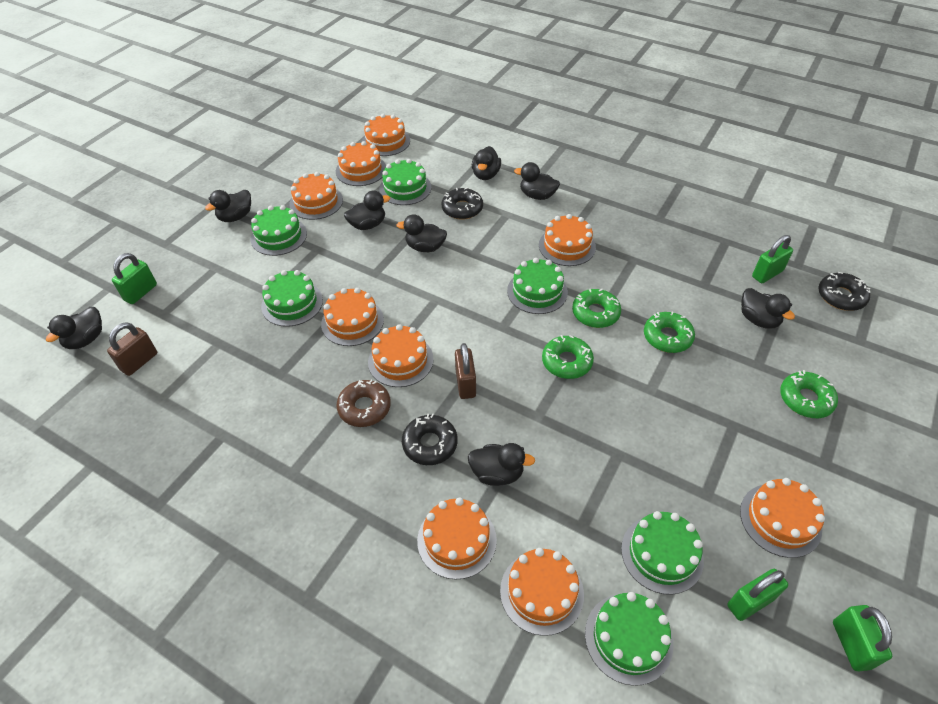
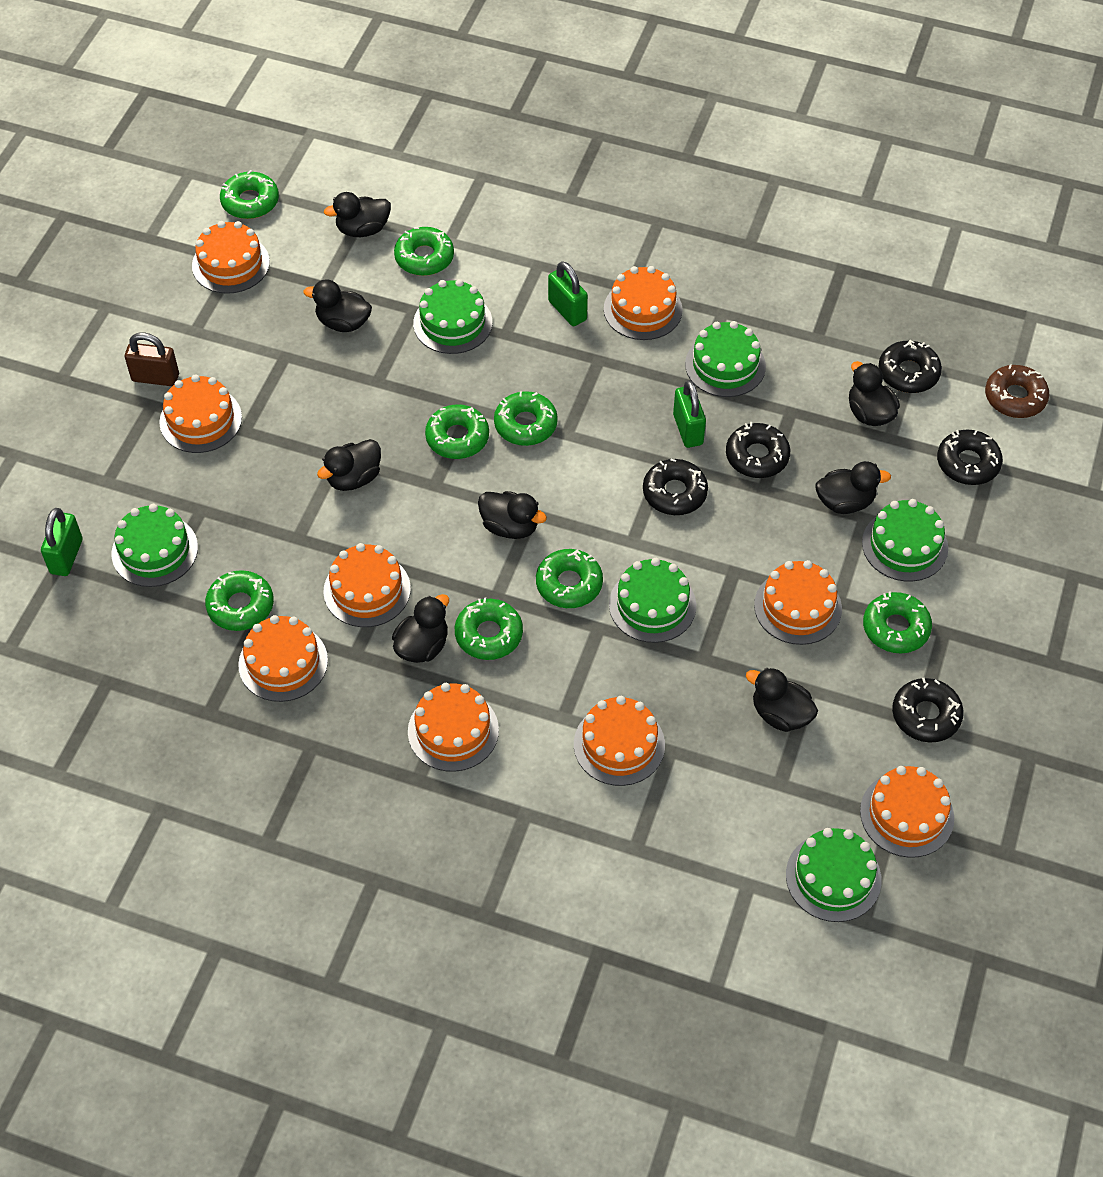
black donut: [402,413,458,465] [441,187,483,220] [818,272,871,311] = 3 -> [643,459,708,515] [726,422,790,478] [878,340,942,393] [892,678,964,742] [937,430,1003,485] = 5
brown padlock: [107,322,157,376] [455,343,476,399] = 2 -> [125,332,179,386] = 1
green donut: [542,335,594,379] [572,289,621,328] [644,312,695,353] [780,370,838,418] = 4 -> [205,570,274,631] [220,170,279,219] [394,227,454,276] [425,404,489,459] [455,597,523,660] [494,391,558,446] [536,549,603,608] [863,592,932,653] = 8
green padlock: [112,253,157,304] [727,569,788,621] [752,235,793,283] [833,605,892,671] = 4 -> [41,508,83,576] [548,261,588,326] [673,380,706,448] = 3

